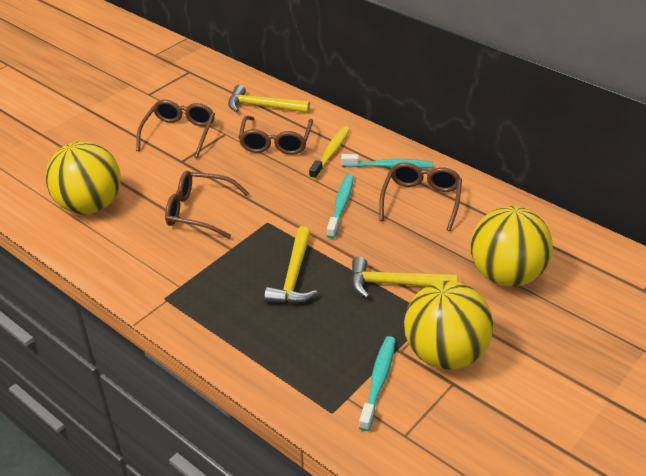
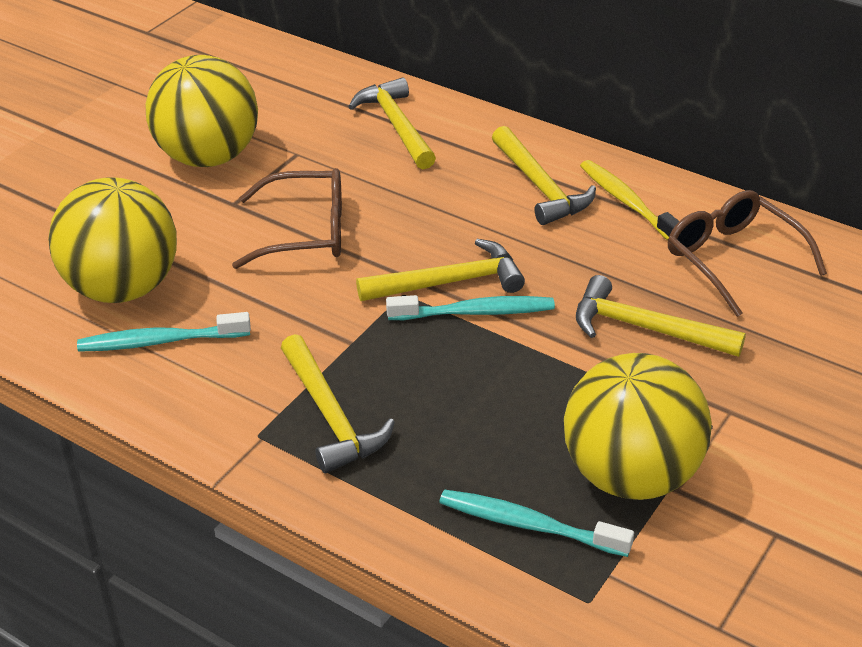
brown glasses: [136,100,215,158] [165,171,249,239] [238,116,313,155] [379,162,462,231] = 4 -> [232,168,342,269] [668,190,827,317] = 2
yellow hammer: [228,85,310,113] [264,226,318,304] [351,257,457,298] = 3 -> [281,334,395,473] [348,77,436,169] [356,239,525,301] [492,126,596,225] [576,275,746,357] = 5

